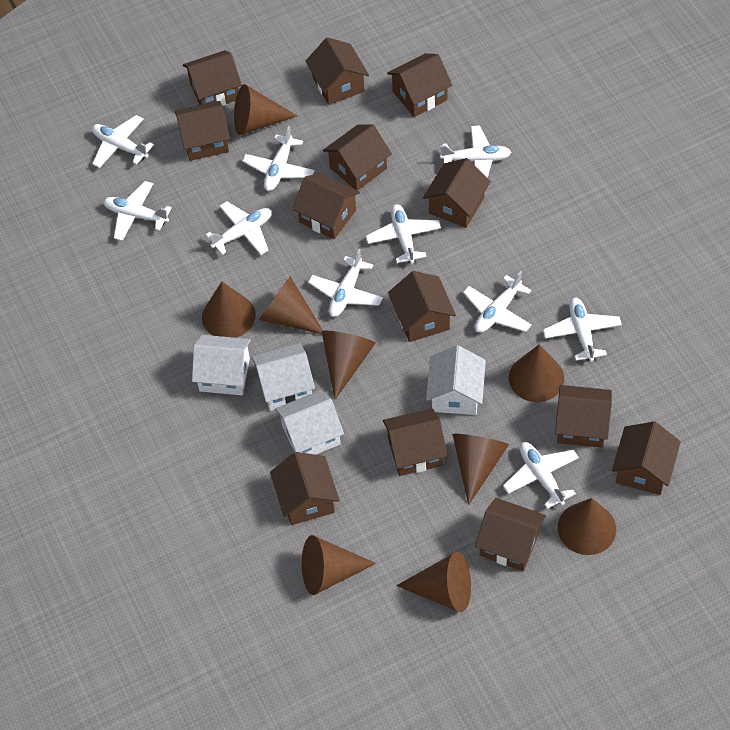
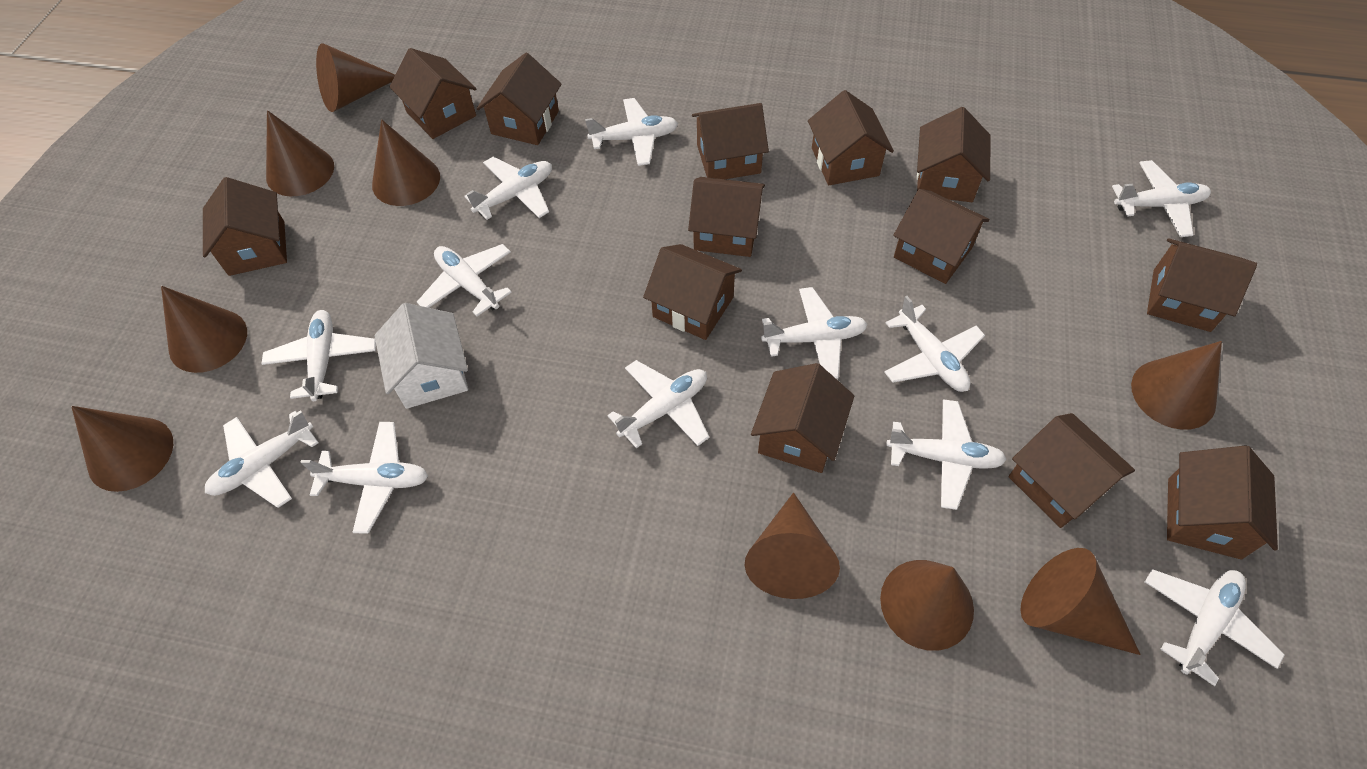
white house: [192,335,251,395] [252,343,315,411] [275,390,344,455] [426,345,486,415] = 4 -> [375,303,468,409] = 1
white plane: [92,115,154,168] [103,181,172,241] [206,201,272,255] [242,126,315,191] [308,249,383,317] [366,204,441,264] [440,126,511,178] [463,271,532,333] [503,442,579,509] [543,298,622,362] = 10 -> [205,410,319,508] [261,310,376,401] [300,422,428,534] [417,244,512,316] [464,157,552,220] [585,98,678,166] [607,360,709,449] [761,287,868,379] [884,296,985,392] [886,399,1007,510] [1112,160,1211,237] [1145,569,1284,686] = 12

